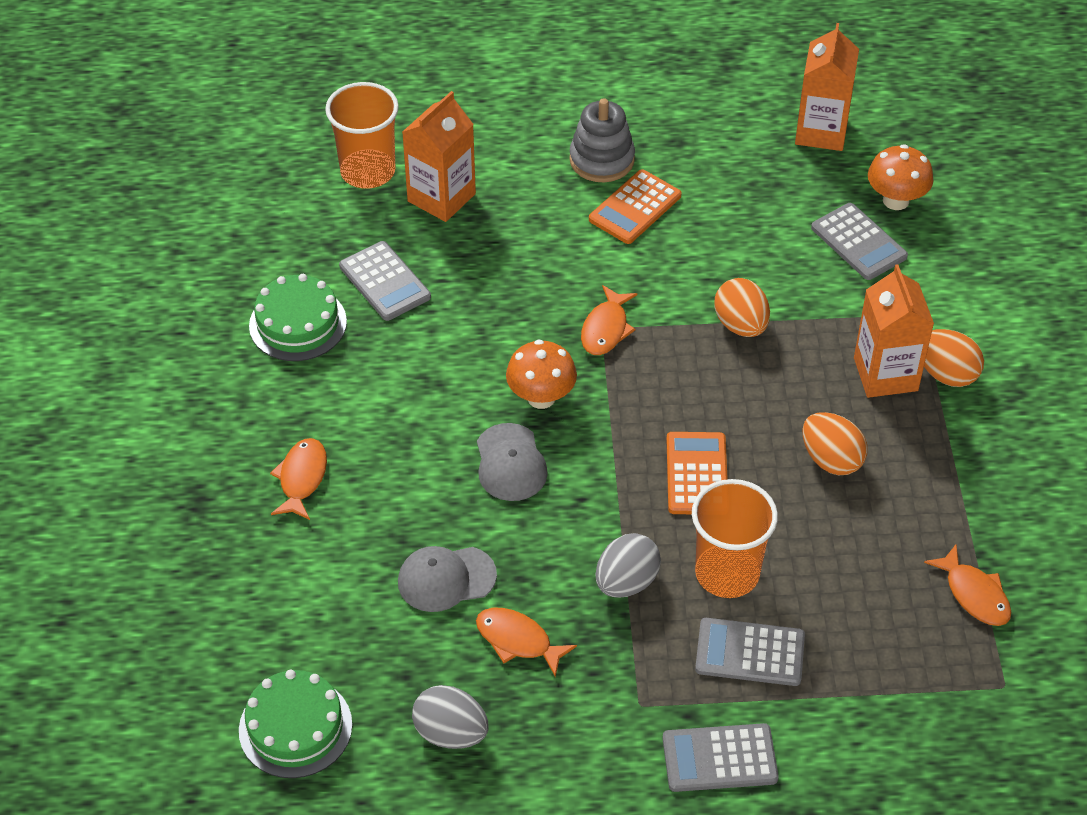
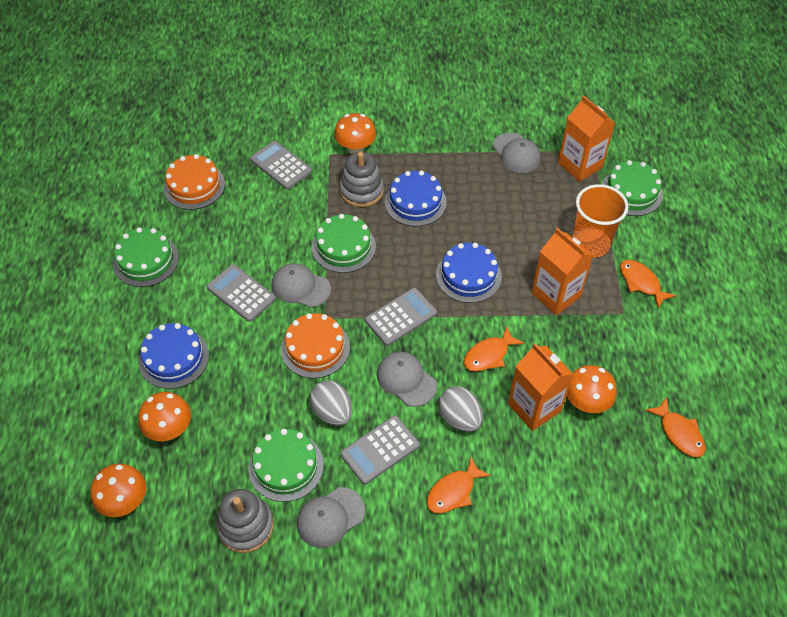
blue cake: none = 0 -> [139,323,209,389] [385,170,447,226] [436,243,502,303] = 3
green cake: [239,670,352,778] [249,274,347,361] = 2 -> [113,227,179,287] [248,429,324,502] [312,214,376,273] [602,160,663,216] = 4
grey cap: [398,546,497,612] [477,423,548,501] = 2 -> [272,263,331,308] [297,487,365,548] [377,352,437,407] [493,133,541,173] = 4
grey stacking toy: [569,98,635,182] = 1 -> [216,489,274,553] [339,152,384,207] = 2
orange cake: none = 0 -> [163,154,225,210] [281,313,350,378] = 2
orange calculator: [589,169,682,244] [667,432,728,514] = 2 -> none = 0
orange cup: [325,82,399,189] [692,479,778,598] = 2 -> [572,184,629,258] = 1
orange egg: [714,278,770,337] [803,412,867,475] [924,329,984,387] = 3 -> none = 0
orange mushroom: [506,339,577,409] [868,144,934,210] = 2 -> [90,464,146,517] [138,392,191,441] [334,113,376,154] [567,365,617,413] = 4

